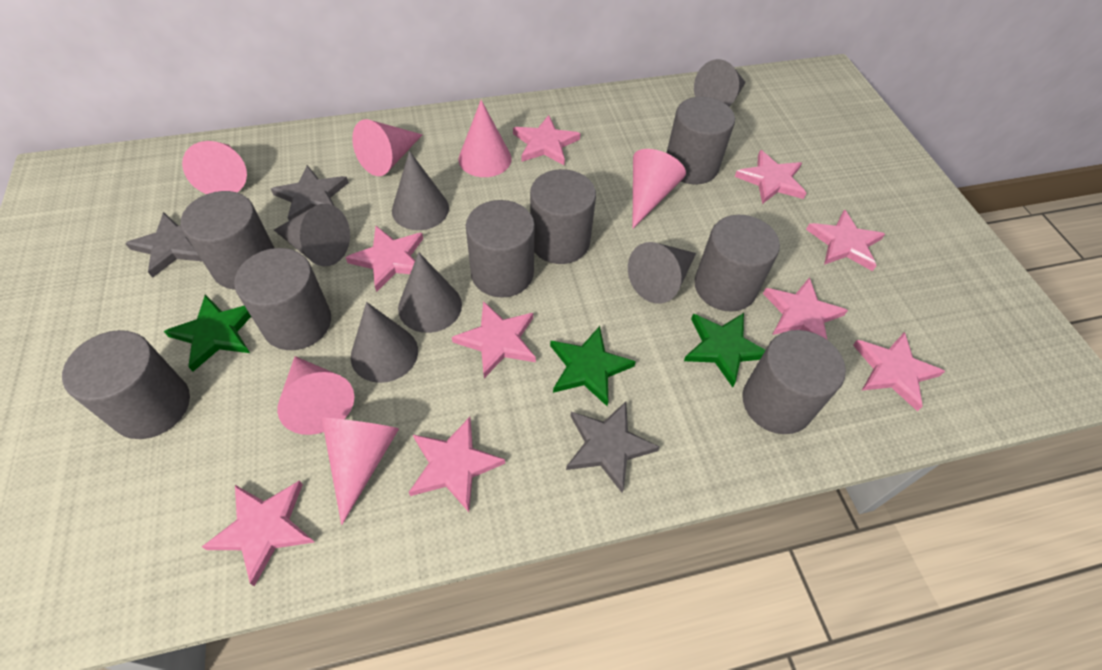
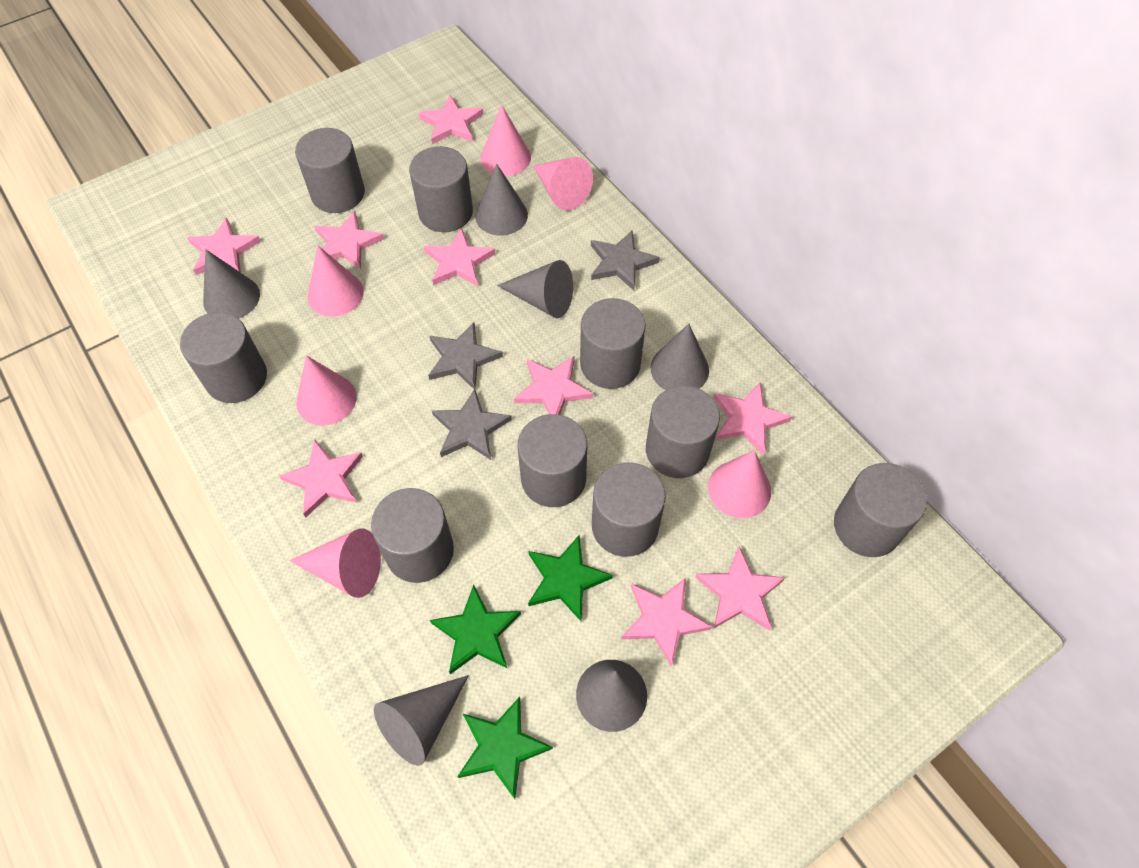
grey cylinder: [62,330,190,439] [181,191,274,290] [234,248,331,350] [466,200,535,298] [530,169,596,264] [667,97,735,184] [694,215,780,312] [742,330,846,434] = 8 -> [180,312,267,403] [295,128,365,213] [371,488,454,583] [409,146,473,232] [518,414,587,507] [580,298,646,389] [592,462,666,557] [646,386,720,478] [834,463,927,557] = 9

